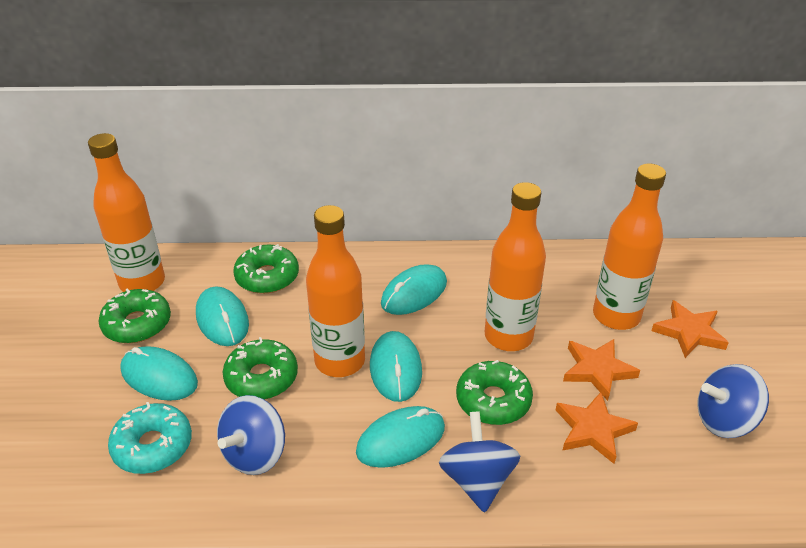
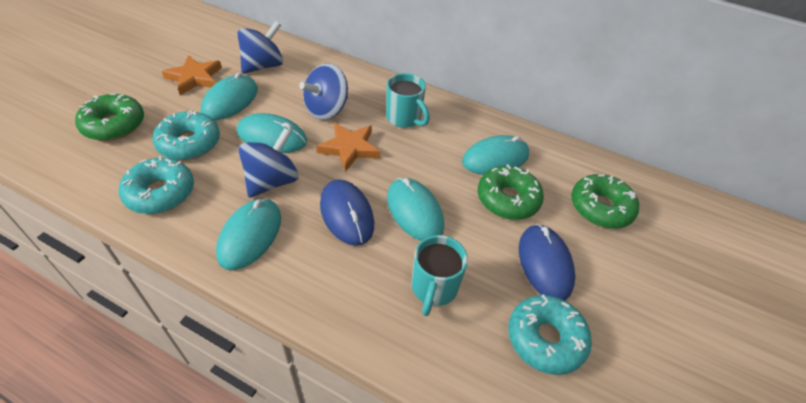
blue mouse: none = 0 -> [320,179,374,246] [519,224,575,301] = 2
green donut: [99,288,171,343] [223,337,298,400] [233,244,299,294] [456,360,533,425] = 4 -> [75,93,144,141] [478,164,544,220] [571,174,639,228] = 3
orange bottle: [88,133,165,292] [306,205,365,377] [485,182,546,351] [593,164,666,330] = 4 -> none = 0
orange star: [555,392,638,464] [563,339,640,401] [651,300,729,358] = 3 -> [162,55,222,95] [316,122,380,172] = 2
turquoise donut: [108,402,192,474] = 1 -> [119,156,194,214] [153,110,220,160] [508,294,592,375] = 3
turquoise mug: none = 0 -> [386,73,430,128] [411,235,468,316] = 2

